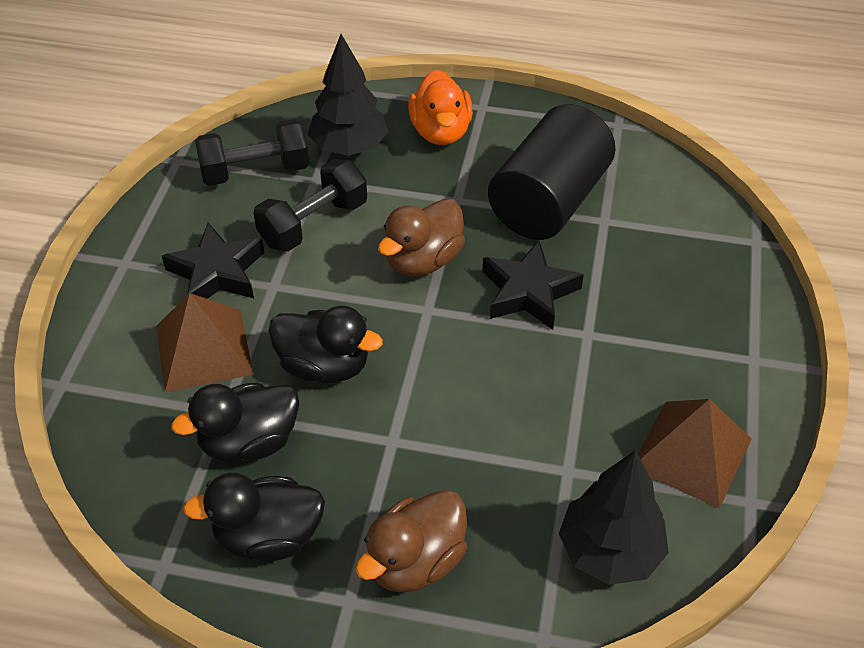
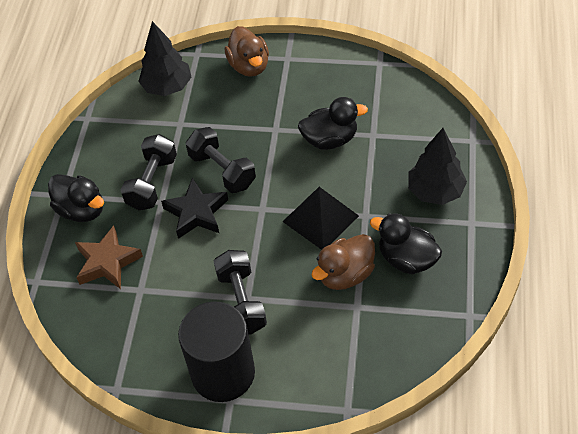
black dumbbell: [195,119,309,186] [253,159,367,252] = 2 -> [121,134,177,210] [186,127,256,193] [214,250,267,334] = 3
black pyramid: none = 0 -> [282,187,359,250] = 1
black star: [162,222,264,299] [482,241,584,330] = 2 -> [161,178,228,239] = 1
brown pyramid: [156,293,253,392] [638,399,752,509] = 2 -> none = 0
brown star: none = 0 -> [75,226,143,289] = 1
orange duck: [408,69,473,145] = 1 -> none = 0

